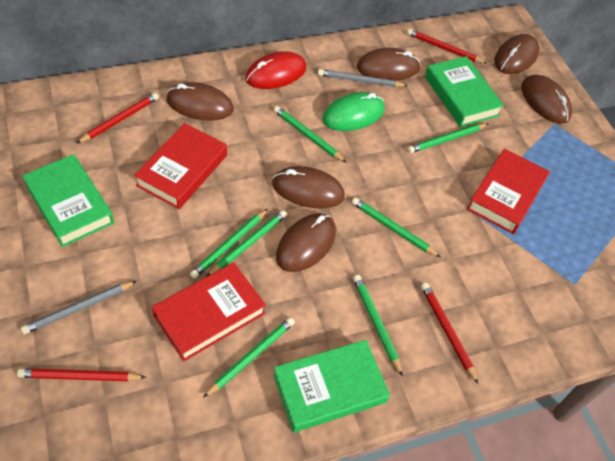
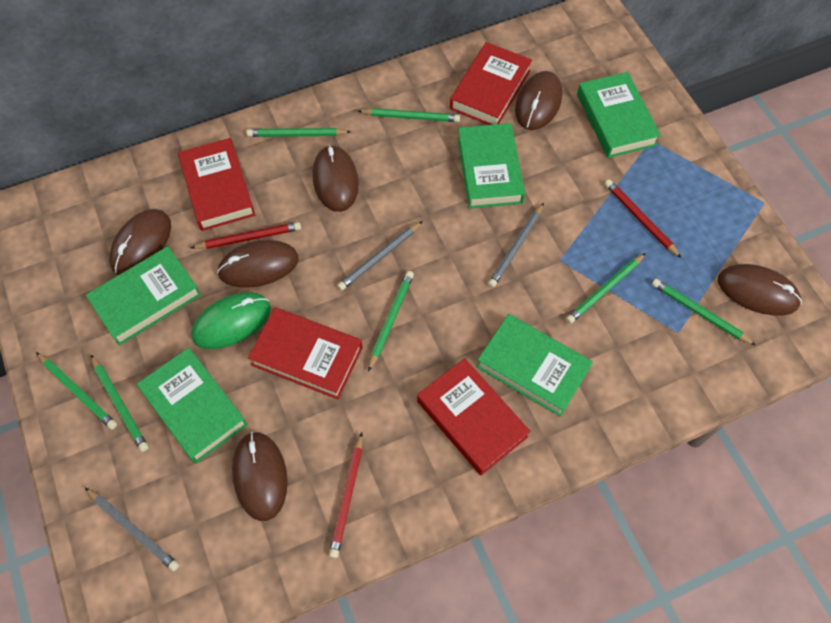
green book: [22,154,114,247] [273,340,390,433] [425,56,504,127] = 3 -> [86,246,201,346] [137,348,248,463] [457,123,525,209] [476,314,593,417] [577,72,661,158] = 5
grey pencil: [21,281,137,334] [318,69,408,87] = 2 -> [85,488,179,571] [337,221,423,291] [488,203,544,288] = 3
red book: [134,123,227,209] [152,262,266,362] [467,149,550,234] = 3 -> [178,138,255,231] [248,307,363,399] [417,358,530,475] [450,42,532,125] = 4
red mouse: [245,51,306,89] = 1 -> none = 0
red pencil: [17,368,146,381] [76,93,159,144] [407,29,487,63] [421,283,478,384] = 4 -> [191,222,301,249] [329,432,363,558] [605,180,681,258] = 3

